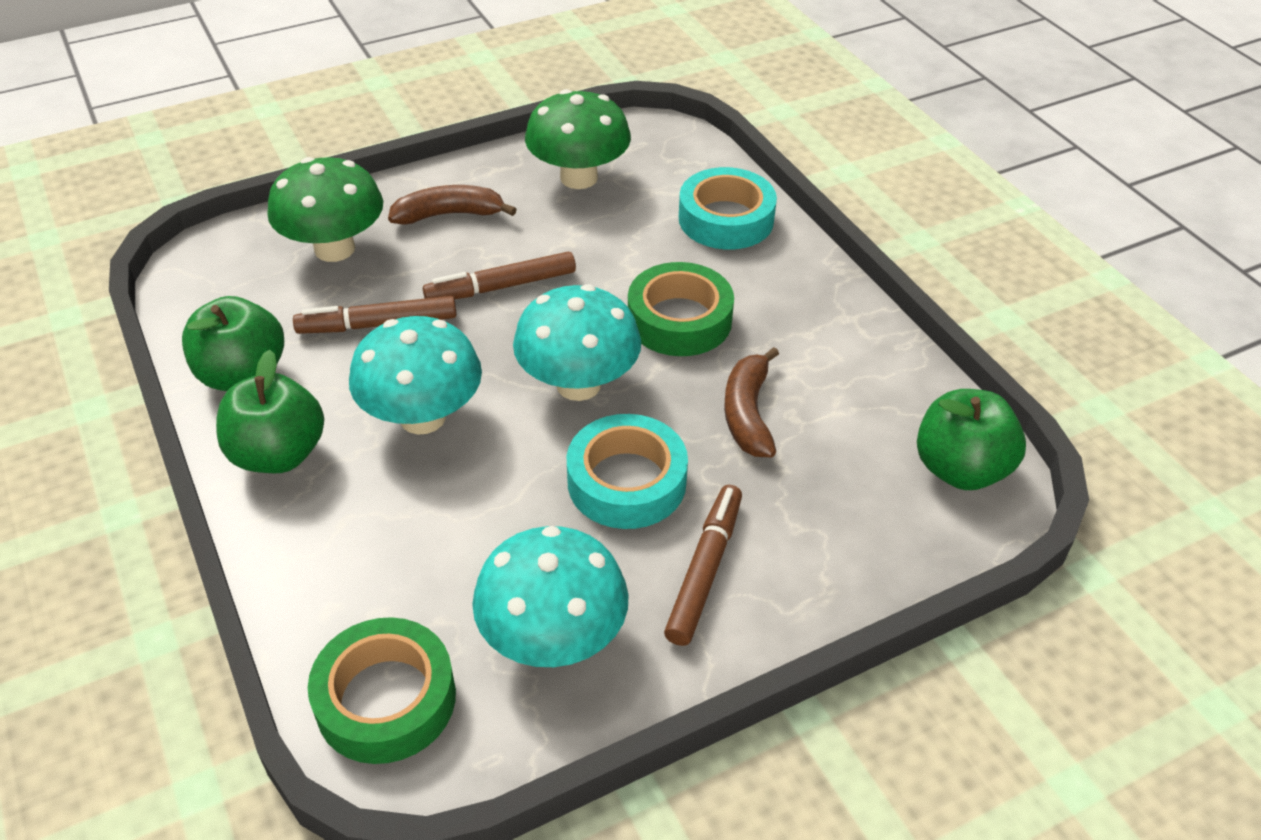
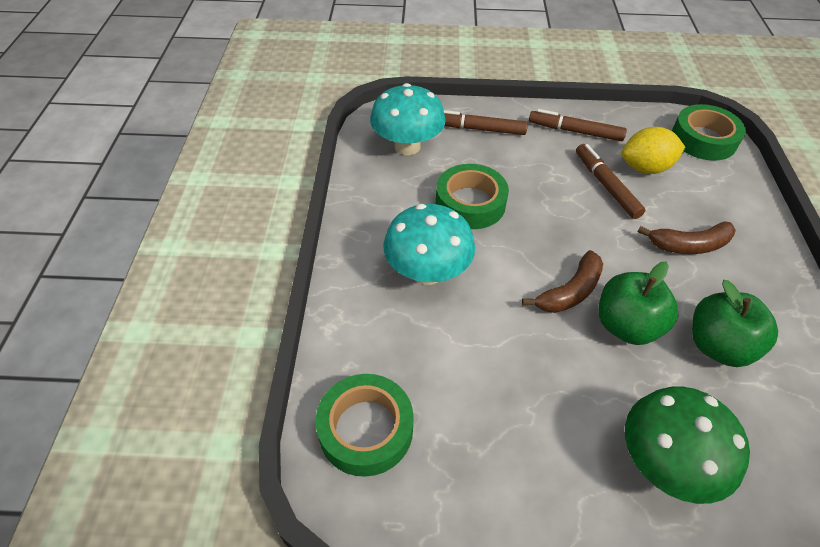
green apple: [182,296,284,391] [216,350,324,473] [917,389,1026,490] = 3 -> [598,262,678,345] [692,280,778,367] = 2
green mushroom: [267,157,383,262] [525,89,631,189] = 2 -> [625,386,750,504] = 1
green tape: [308,617,456,764] [628,262,734,356] = 2 -> [316,374,414,477] [436,164,509,229] [672,104,746,161] = 3
turquoise mushroom: [349,316,482,435] [472,526,629,667] [513,284,641,401] = 3 -> [370,83,446,155] [383,204,475,285] = 2
turquoise tape: [567,414,688,529] [679,167,777,250] = 2 -> none = 0
yellow lemon: none = 0 -> [621,127,685,174] = 1

